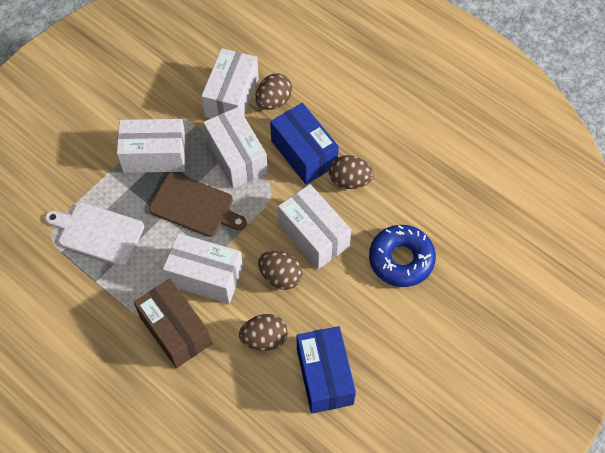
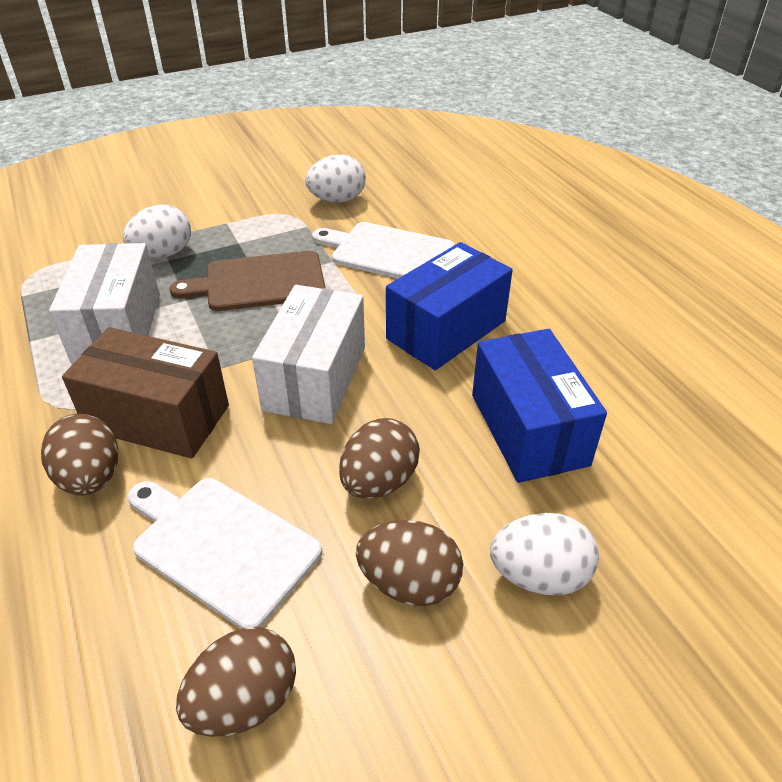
blue donut: [369,225,436,287] = 1 -> none = 0
white box: [117,119,186,173] [163,233,243,304] [201,48,259,118] [203,107,268,189] [278,184,351,269] = 5 -> [49,243,160,364] [252,285,365,424] = 2
white cutting board: [45,202,144,266] = 1 -> [128,478,322,629] [312,222,455,278] = 2
white egg: none = 0 -> [123,205,191,258] [305,155,366,203] [490,513,599,596] = 3

